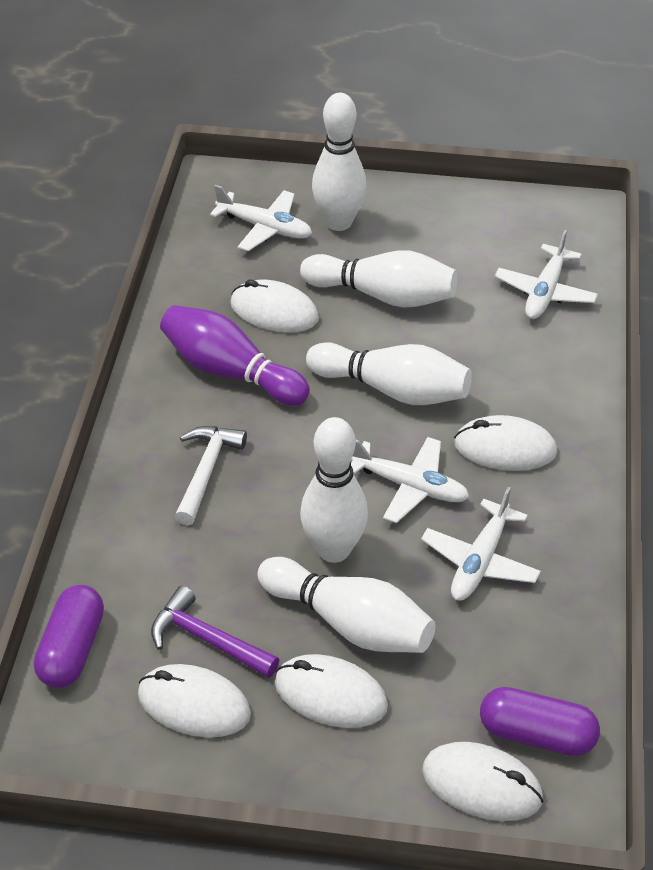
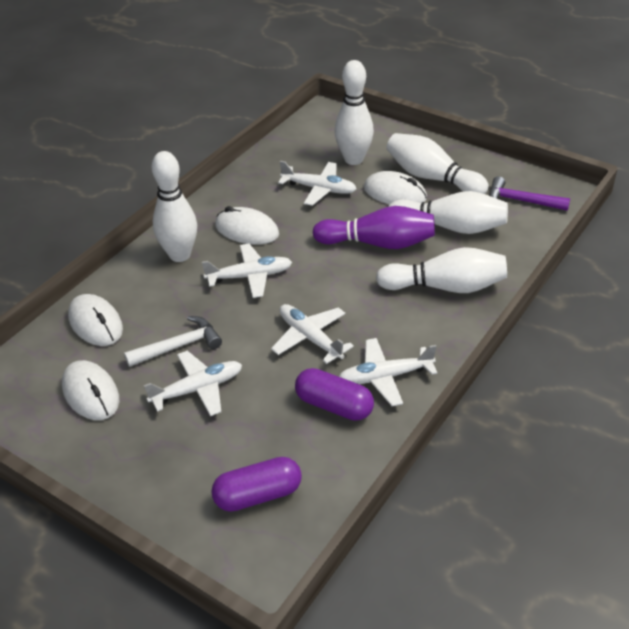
white mouse: [138,664,251,738] [230,280,319,333] [275,654,388,728] [422,742,543,821] [454,415,557,471] = 5 -> [62,360,119,420] [68,294,123,346] [215,206,279,245] [364,171,427,204] = 4
white plane: [210,185,312,251] [351,437,469,523] [421,487,541,601] [495,230,598,319] = 4 -> [144,351,242,416] [202,244,292,298] [271,304,354,364] [278,161,357,206] [339,338,437,406] = 5

